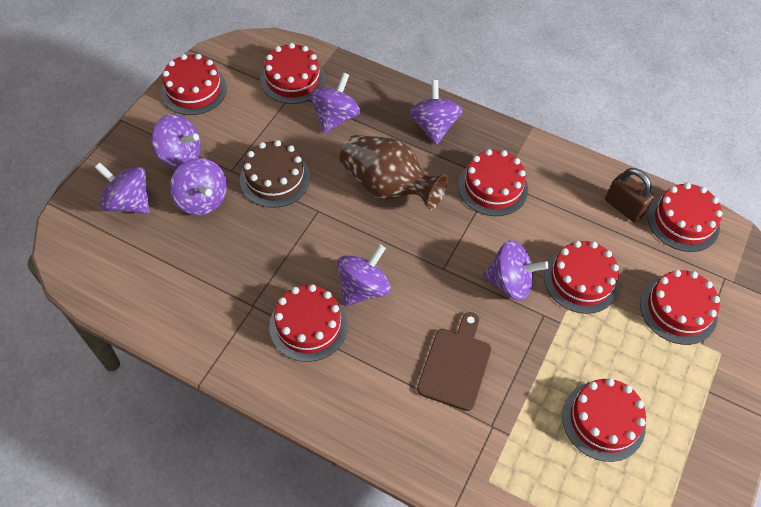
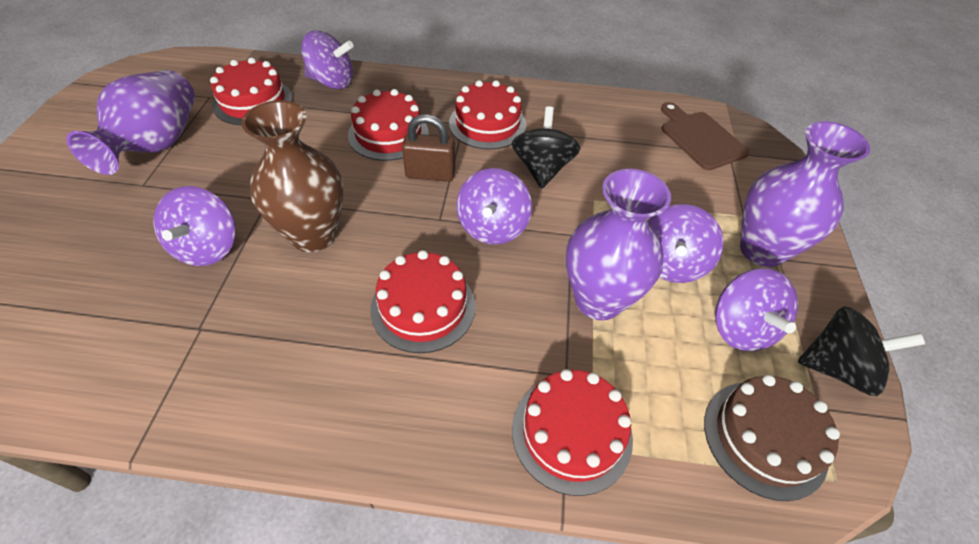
black spinning top: none = 0 -> [512,106,580,189] [798,306,925,396] = 2
purple spinning top: [95,163,150,214] [152,114,201,169] [170,158,227,215] [310,72,360,134] [337,244,391,306] [409,80,463,145] [483,240,549,301] = 7 -> [154,186,236,266] [301,31,354,89] [456,168,532,245] [647,204,724,283] [715,269,798,351] = 5
purple vase: none = 0 -> [66,70,195,175] [566,169,671,320] [740,121,870,267] = 3
red cake: [161,54,227,115] [260,43,325,104] [269,284,348,362] [458,149,528,216] [544,241,619,314] [562,378,646,462] [640,270,720,345] [647,183,722,252] = 8 -> [210,58,293,126] [348,89,429,161] [370,250,475,353] [449,80,526,149] [512,369,633,496] = 5

